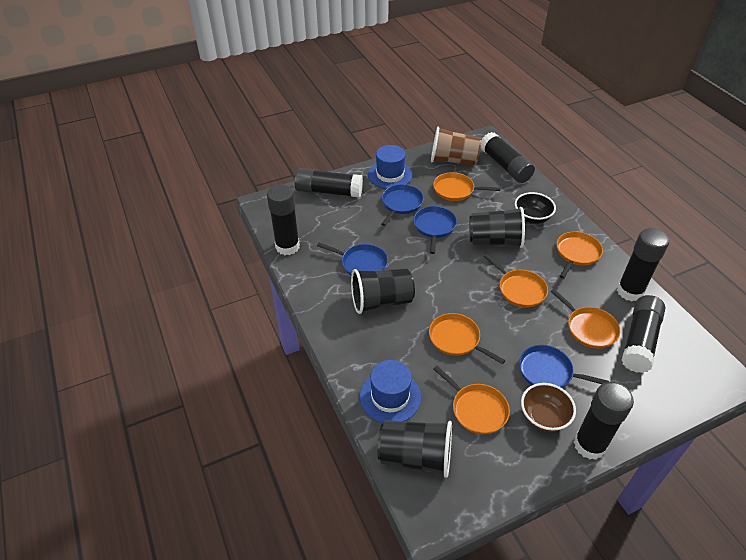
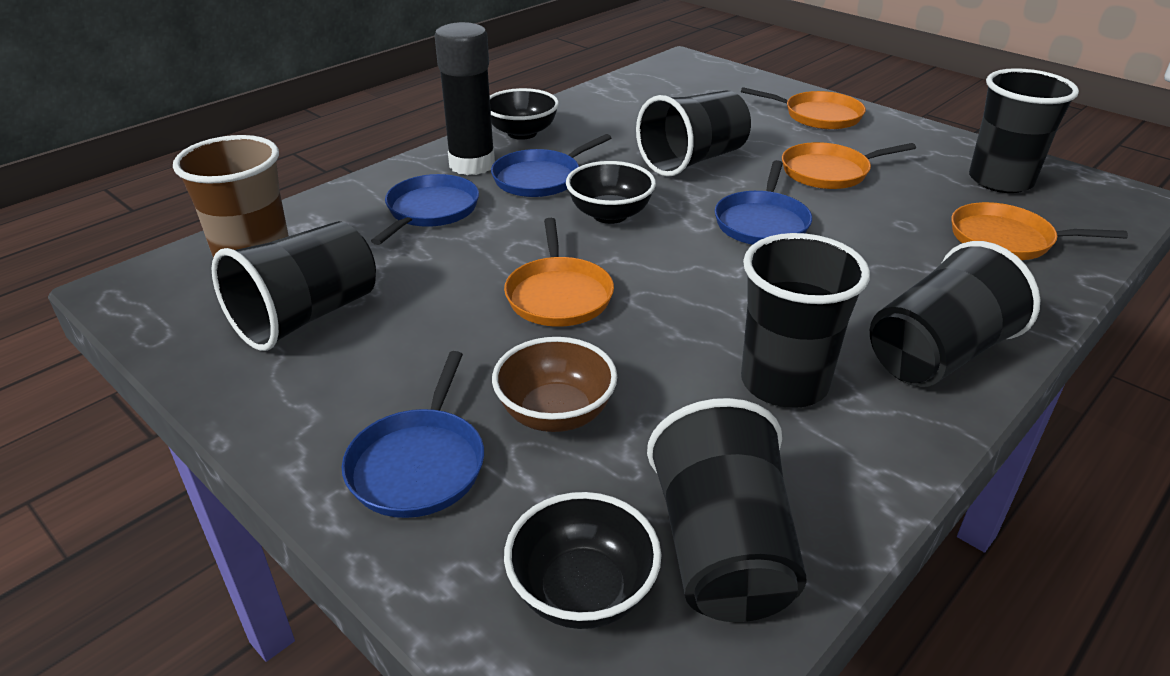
black bowl: [515,192,556,224] = 1 -> [490,88,559,140] [504,492,661,629] [566,161,656,224] = 3
black cup: [351,269,415,314] [377,420,452,478] [469,207,525,248] = 3 -> [212,221,376,351] [636,90,751,177] [647,398,807,622] [741,233,870,408] [870,241,1041,387] [969,68,1079,193] = 6
black glue stick: [267,184,300,255] [294,168,363,198] [480,132,535,183] [574,382,634,460] [617,228,669,301] [621,295,665,373] = 6 -> [435,22,495,175] = 1
blue hat: [360,360,421,423] [368,145,412,189] = 2 -> none = 0
orange pan: [429,313,505,364] [433,172,501,201] [434,366,510,434] [484,254,548,308] [550,289,620,349] [557,231,603,278] = 6 -> [504,218,614,327] [741,87,866,130] [782,142,916,189] [951,202,1128,260] = 4

